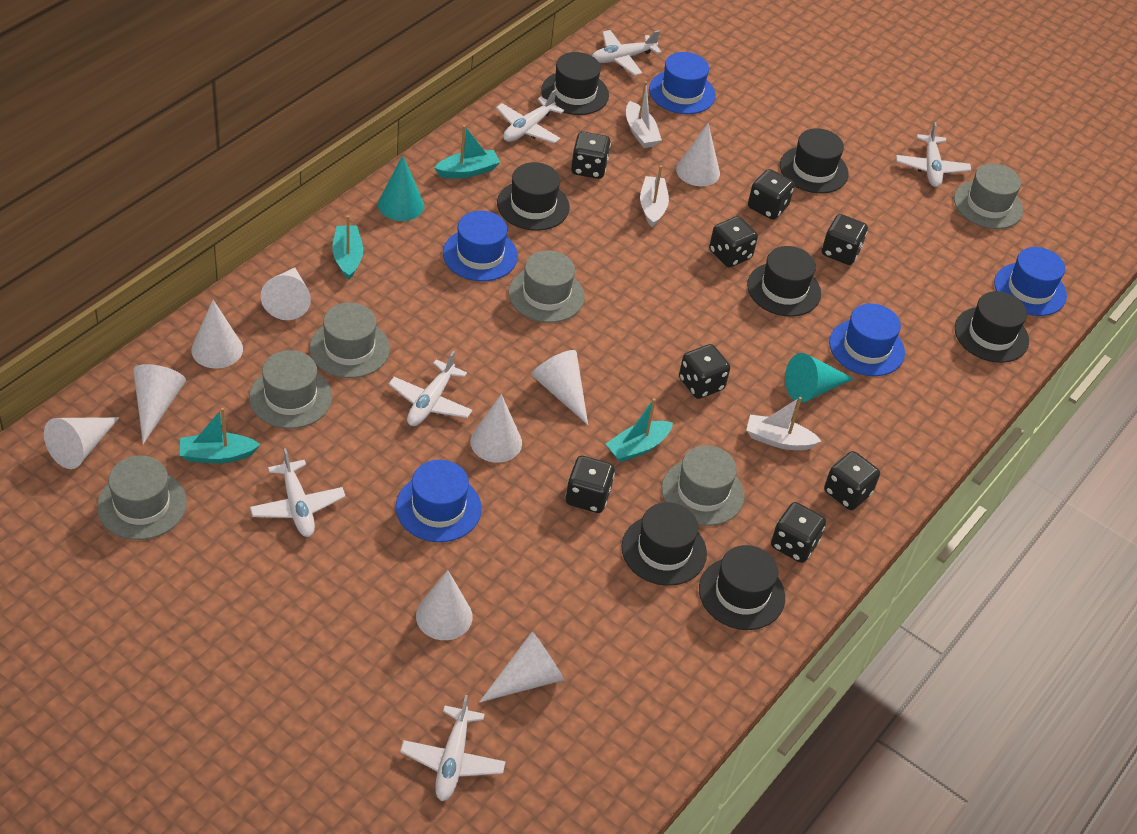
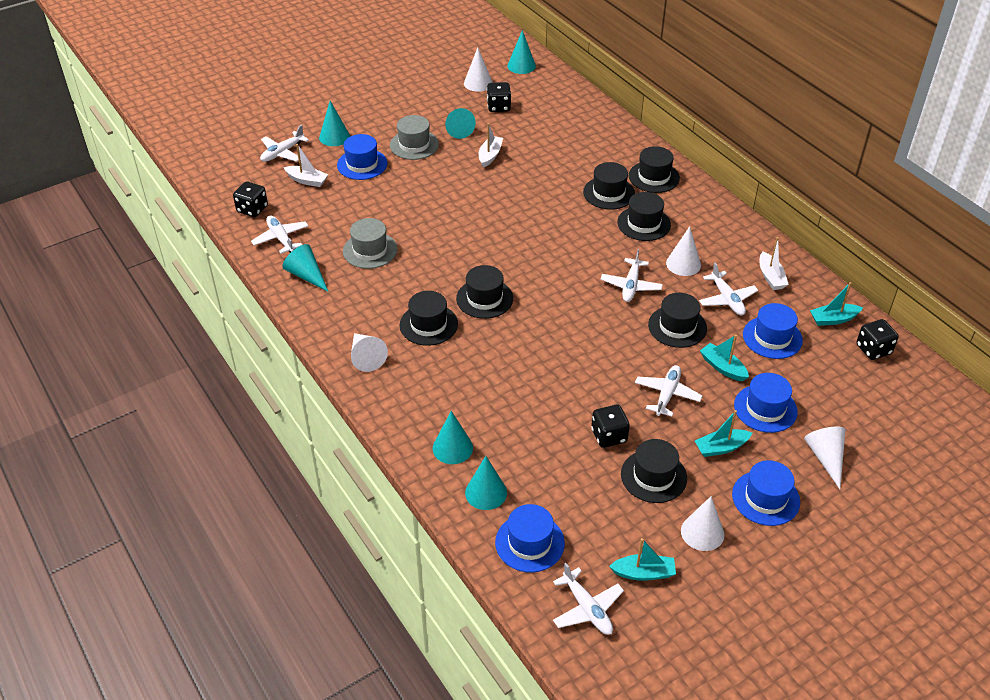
black dice: [566,456,615,513] [571,131,611,179] [679,344,730,399] [709,216,758,267] [748,169,795,220] [771,502,826,563] [822,214,868,265] [824,451,880,510] = 8 -> [233,181,268,217] [487,82,511,112] [591,405,630,448] [856,319,899,360] = 4
grey hat: [97,456,187,540] [249,350,332,429] [310,302,390,378] [508,250,585,323] [662,445,744,526] [954,163,1023,229] = 6 -> [343,218,398,269] [390,115,439,160] = 2
turquoise cone: [378,155,424,221] [785,353,854,403] = 2 -> [282,244,329,292] [319,101,350,146] [433,411,473,464] [445,108,476,139] [465,456,507,510] [507,30,536,74] = 6
white cone: [44,417,120,469] [133,364,186,444] [191,300,243,369] [261,267,311,320] [416,570,472,640] [470,394,522,463] [479,631,564,703] [532,350,588,425] [676,123,720,186] = 9 -> [351,333,388,372] [464,47,493,92] [666,226,701,276] [681,496,725,551] [804,426,846,489] = 5

